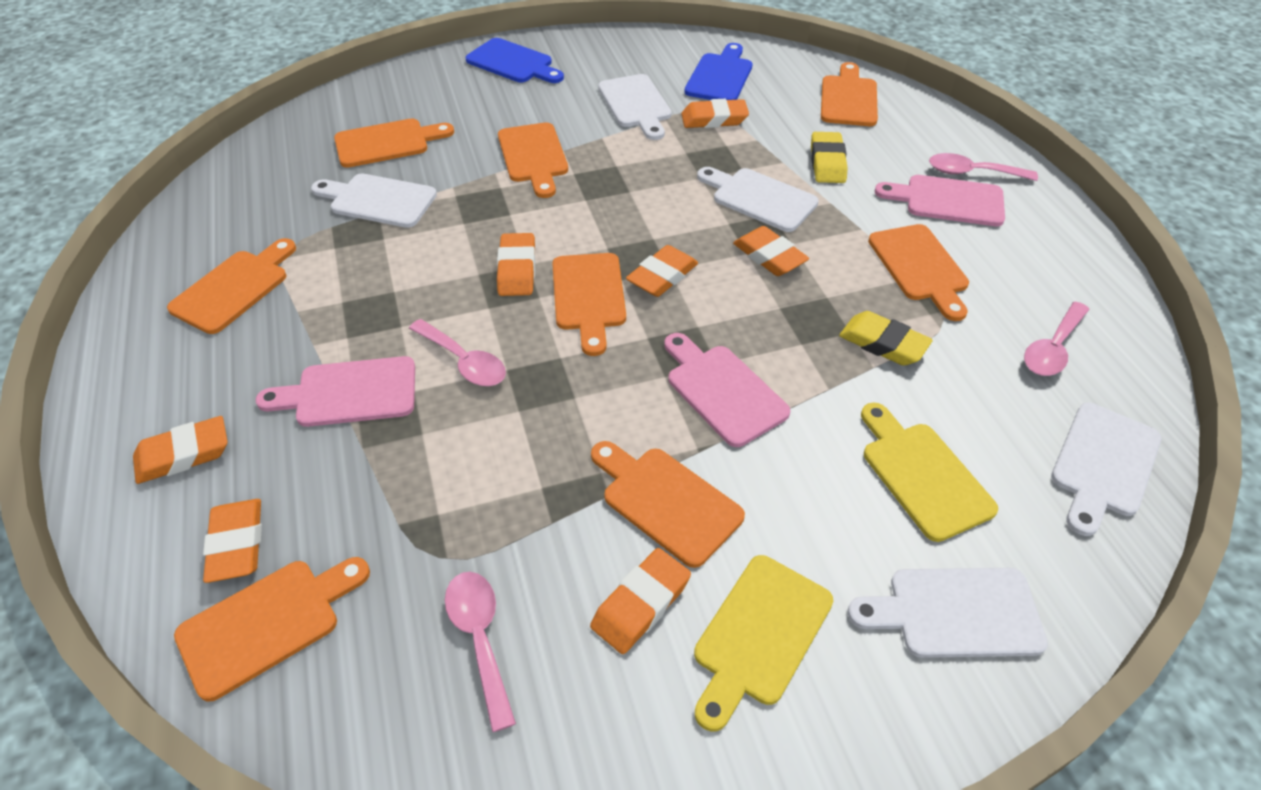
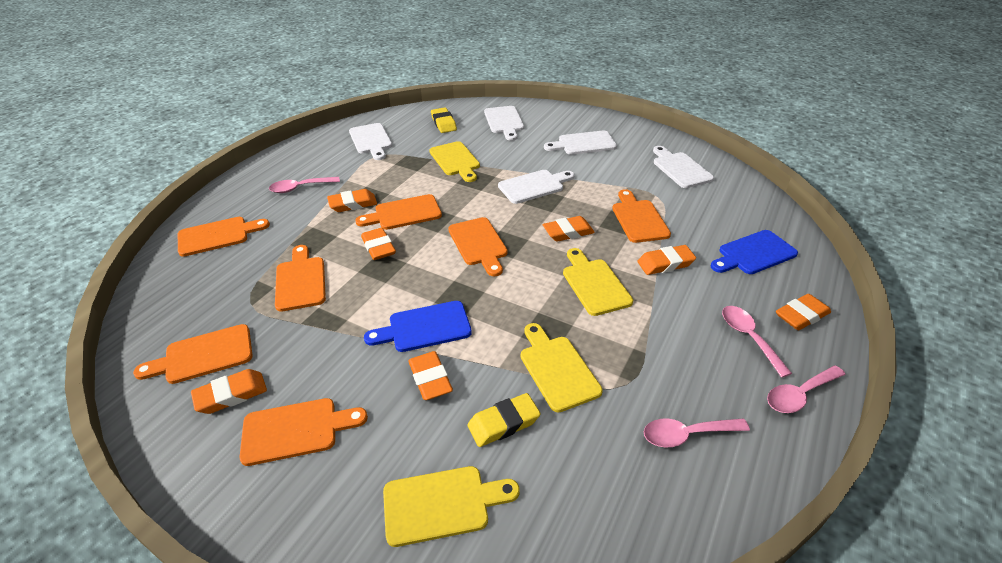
orange cutting board: [167,238,296,334] [174,557,370,702] [334,119,454,168] [498,122,568,198] [552,253,626,356] [591,441,745,568] [821,62,878,126] [868,224,969,321] = 8 -> [133,324,253,384] [178,217,270,257] [239,398,368,466] [275,245,326,312] [355,194,442,230] [448,217,508,276] [612,189,671,243] = 7
pink cutting board: [256,356,415,427] [664,333,790,447] [875,175,1005,226] = 3 -> none = 0
yellow cutting board: [694,555,833,731] [861,402,998,542] = 2 -> [383,466,519,547] [429,141,480,182] [521,323,603,413] [563,248,633,316] = 4

